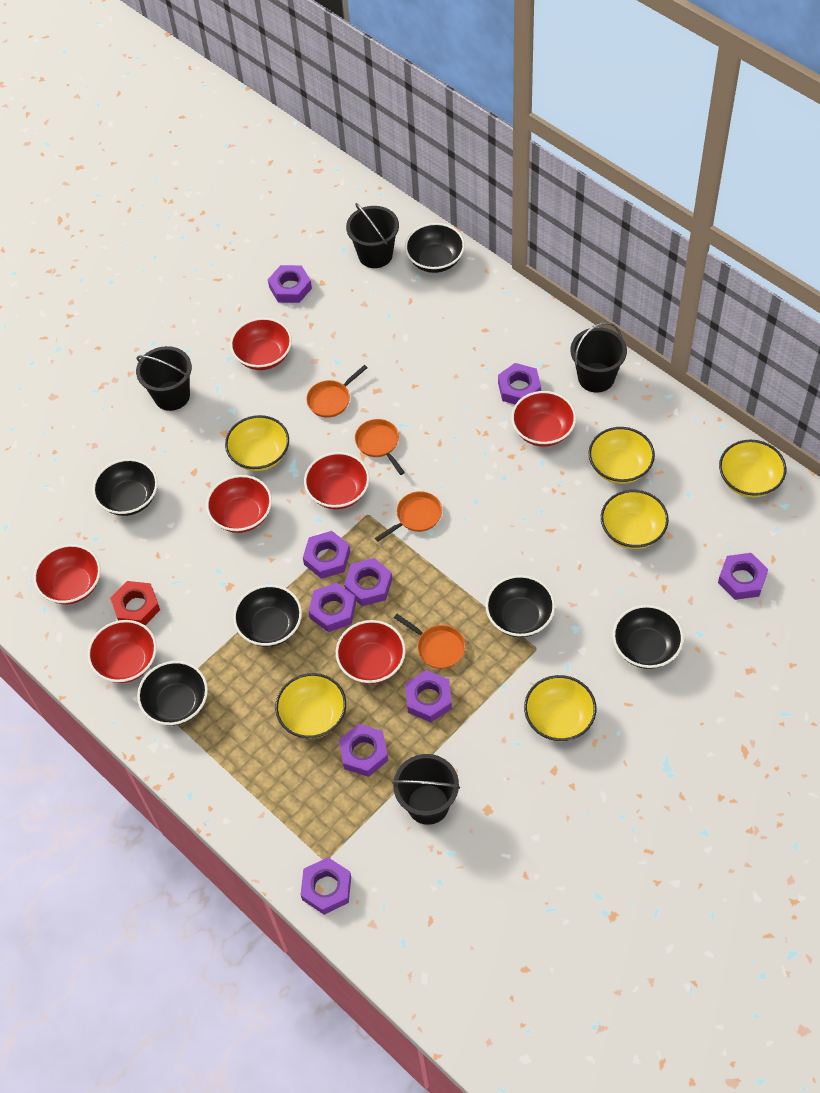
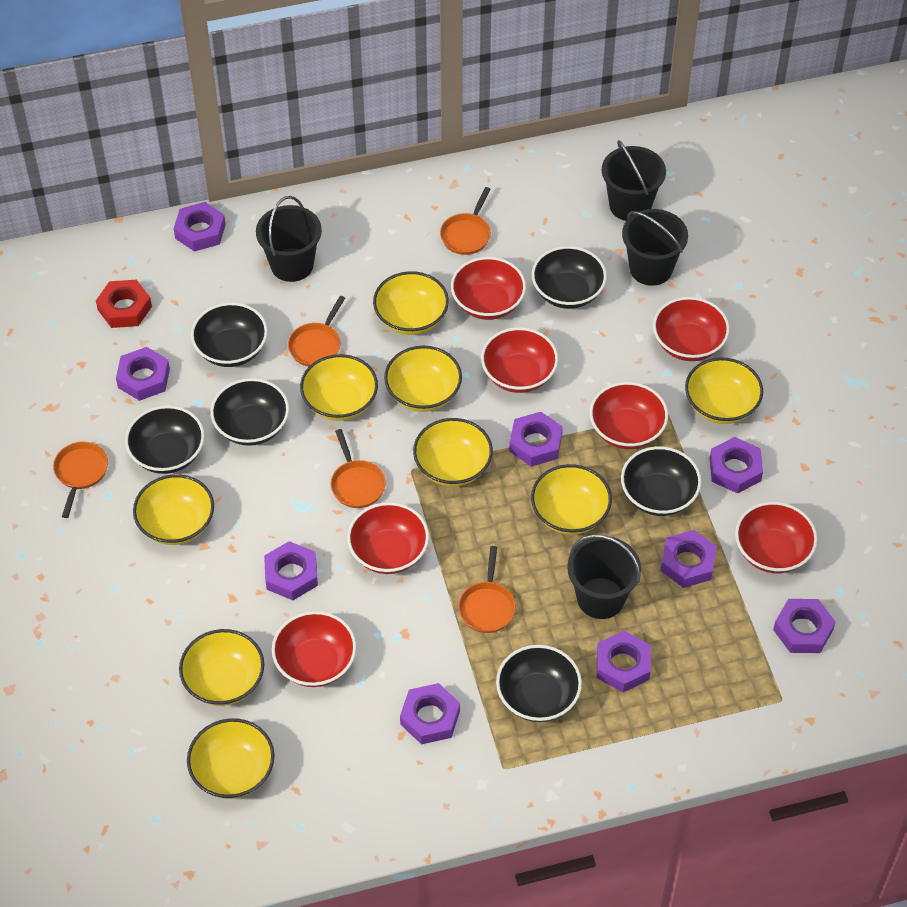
orange pan: [306,365,368,418] [355,419,405,475] [375,491,442,542] [394,614,465,669] = 4 -> [53,442,108,518] [288,296,345,367] [331,429,386,508] [440,187,491,255] [458,546,516,633] = 5
yellow bowl: [225,415,289,471] [275,673,346,739] [524,675,596,741] [589,427,655,484] [601,490,669,549] [719,440,787,497] = 6 -> [133,474,214,545] [179,629,264,706] [187,718,275,799] [300,354,378,421] [373,271,449,335] [384,346,462,412] [413,418,493,487] [531,464,612,535] [685,357,763,424] = 9

